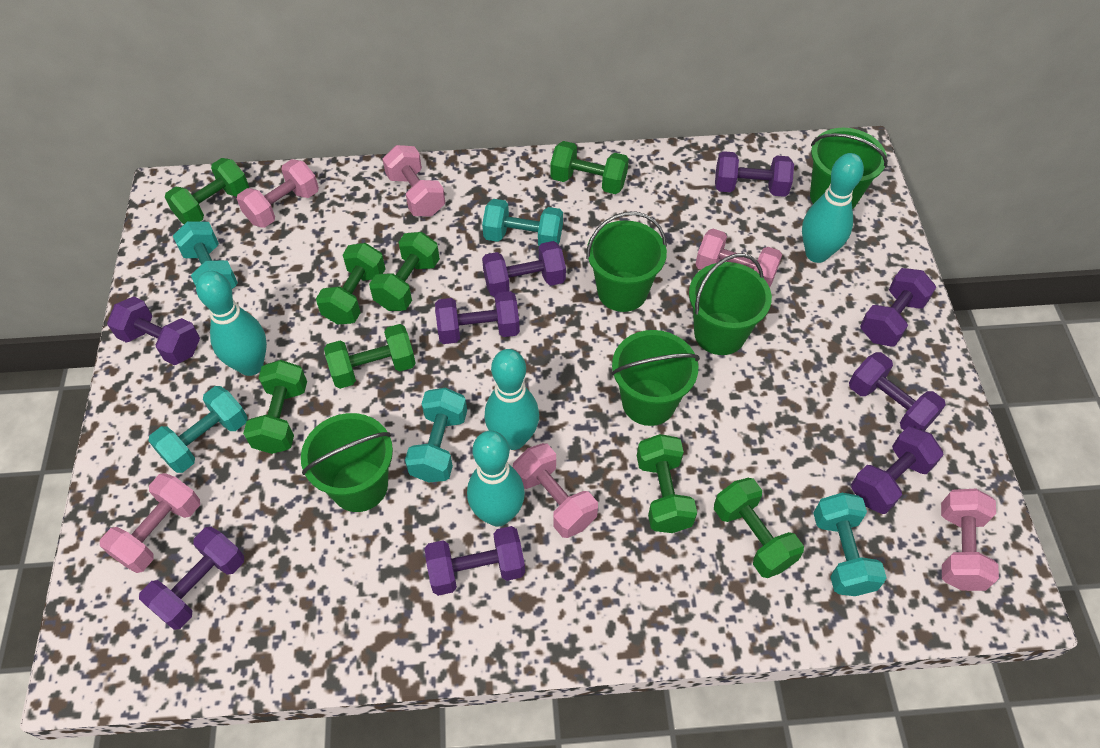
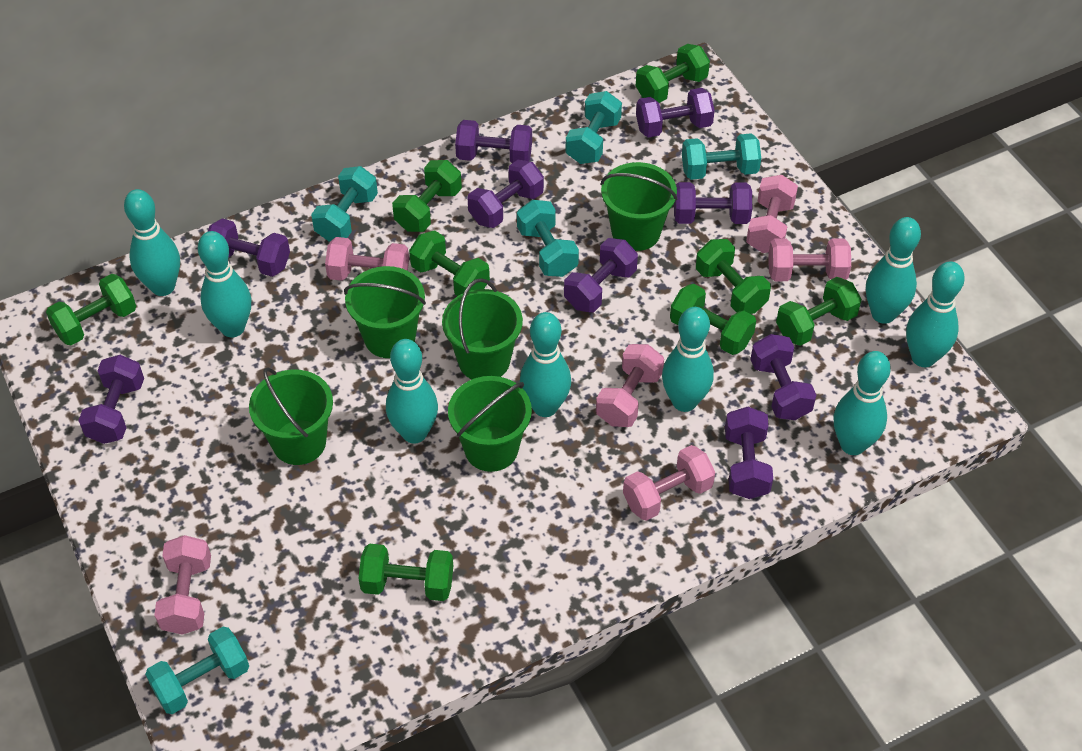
turquoise bowling pin: [196,271,267,376] [467,430,525,527] [485,349,539,450] [802,153,864,263] = 4 -> [124,189,180,296] [198,231,251,338] [386,339,438,444] [520,312,571,417] [662,307,714,412] [834,351,891,455] [866,217,921,324] [906,261,965,367] = 8

